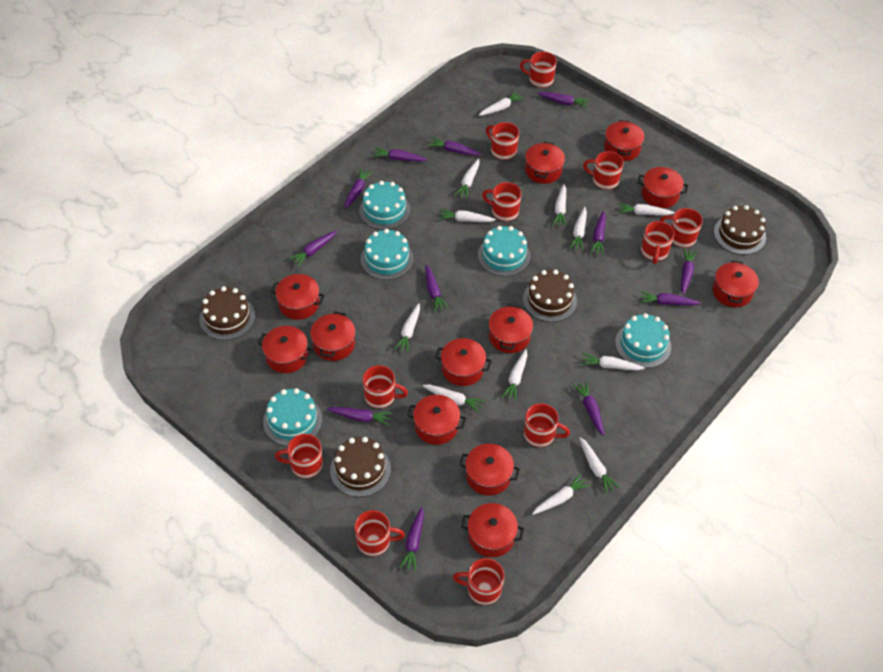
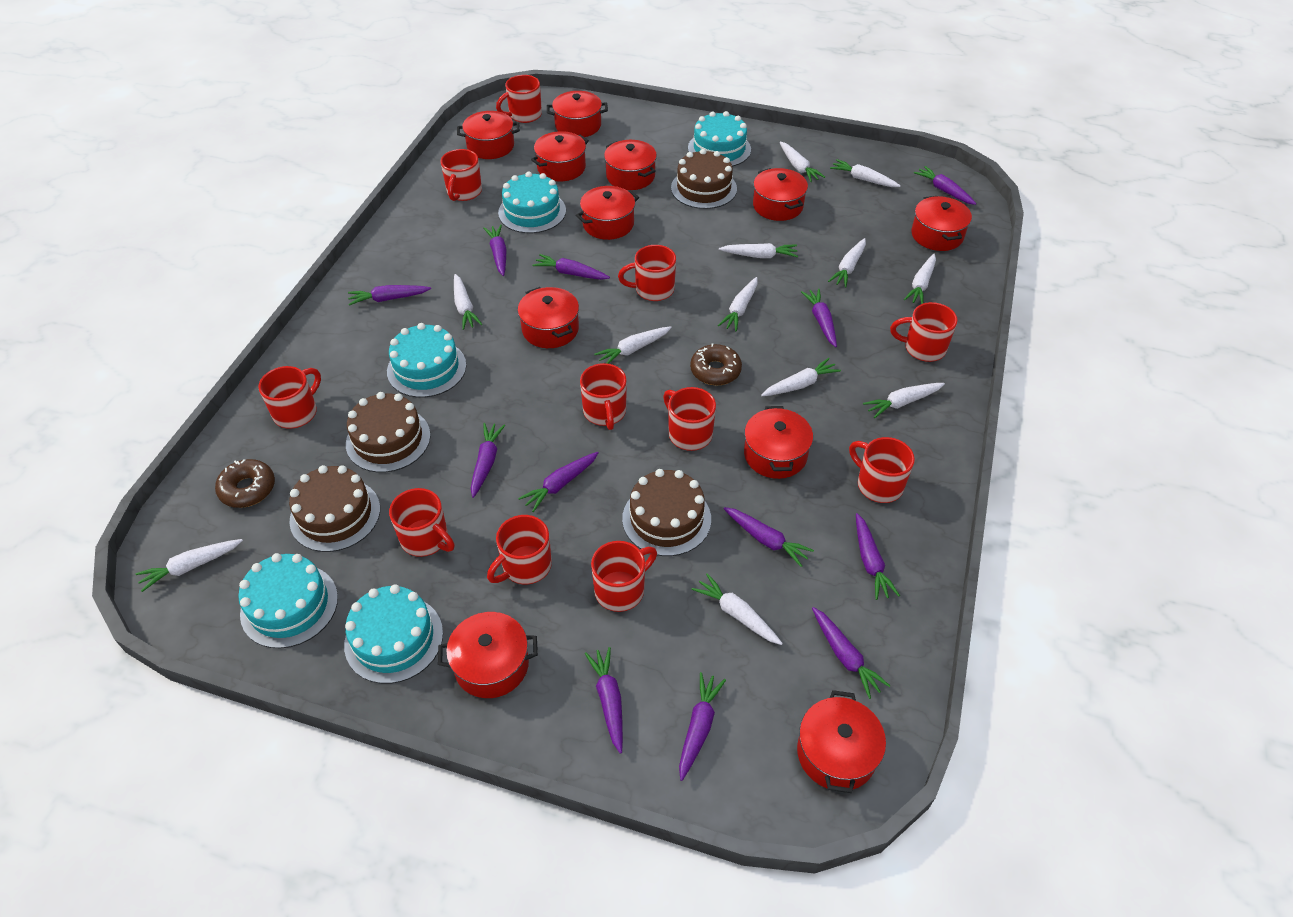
brown donut: none = 0 -> [215,459,275,508] [690,343,742,385] = 2
red pot: [257,326,313,373] [271,274,325,320] [310,311,356,361] [407,395,466,445] [435,338,492,386] [459,444,520,496] [461,503,524,557] [489,304,533,353] [525,142,565,184] [604,120,645,161] [638,167,688,208] [712,260,759,307] = 12 -> [438,612,538,698] [457,111,520,159] [518,287,579,348] [531,131,589,181] [547,91,608,137] [576,186,639,240] [604,140,657,190] [744,406,813,479] [753,168,808,221] [797,690,886,793] [911,196,972,251] = 11

